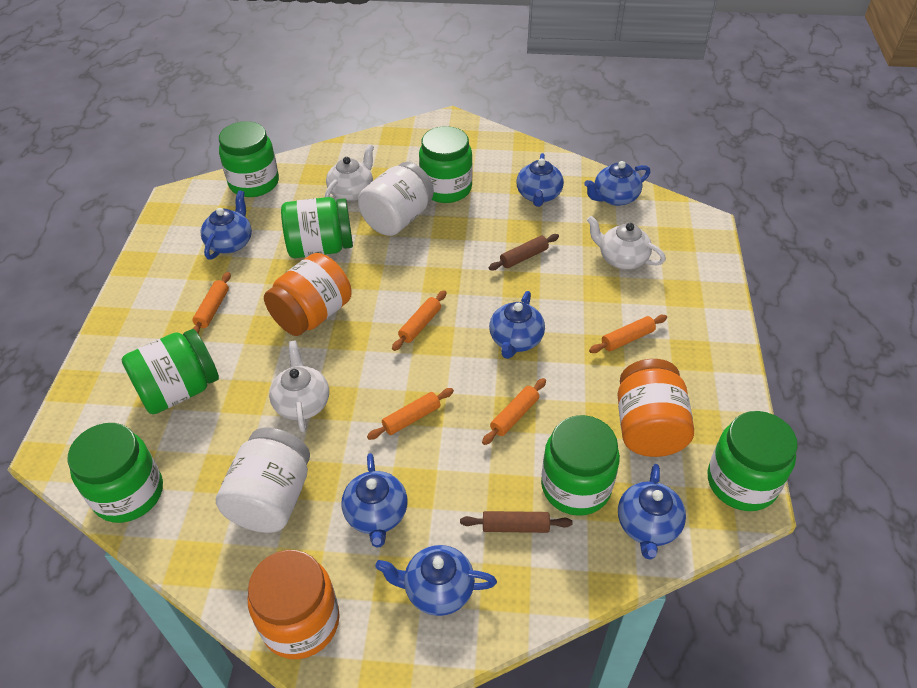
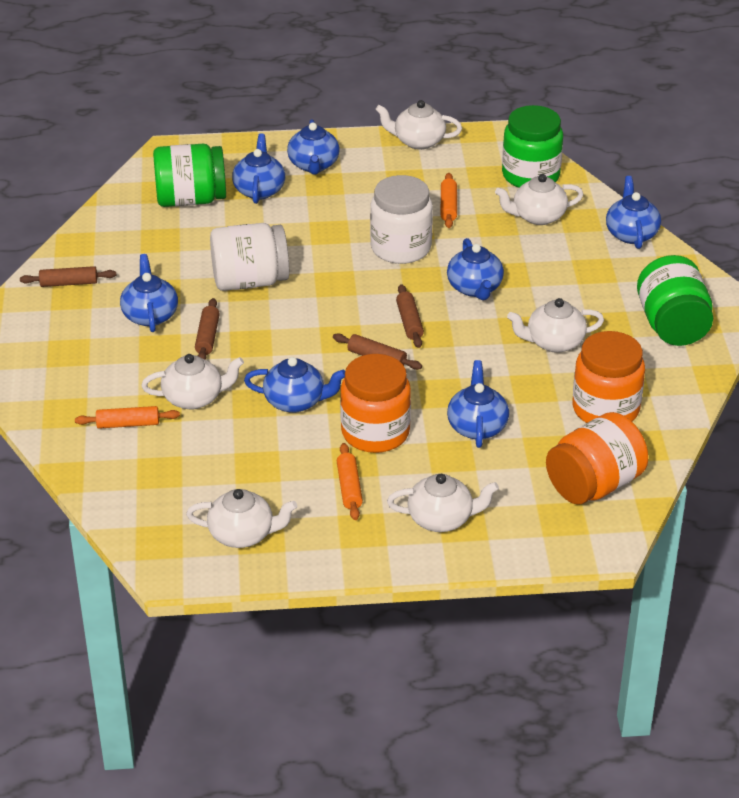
brown rolling pin: [460,511,573,533] [489,234,559,270] = 2 -> [20,266,116,287] [195,298,220,360] [333,333,422,370] [396,284,424,348] = 4
green jar: [68,423,163,523] [122,329,219,414] [219,121,279,197] [281,197,353,258] [419,126,472,203] [541,415,620,516] [708,411,798,511] = 7 -> [153,144,226,207] [502,105,563,188] [637,255,713,346] = 3
orange rolling pin: [192,272,231,334] [367,388,454,440] [392,290,447,351] [482,378,546,445] [589,315,667,353] = 5 -> [75,406,180,429] [337,443,363,520] [441,173,457,228] = 3
white teapot: [269,341,329,432] [325,144,374,201] [587,216,666,270] = 3 -> [141,354,244,410] [186,489,297,548] [375,100,462,150] [387,474,499,532] [495,174,584,225] [507,298,604,353] = 6

